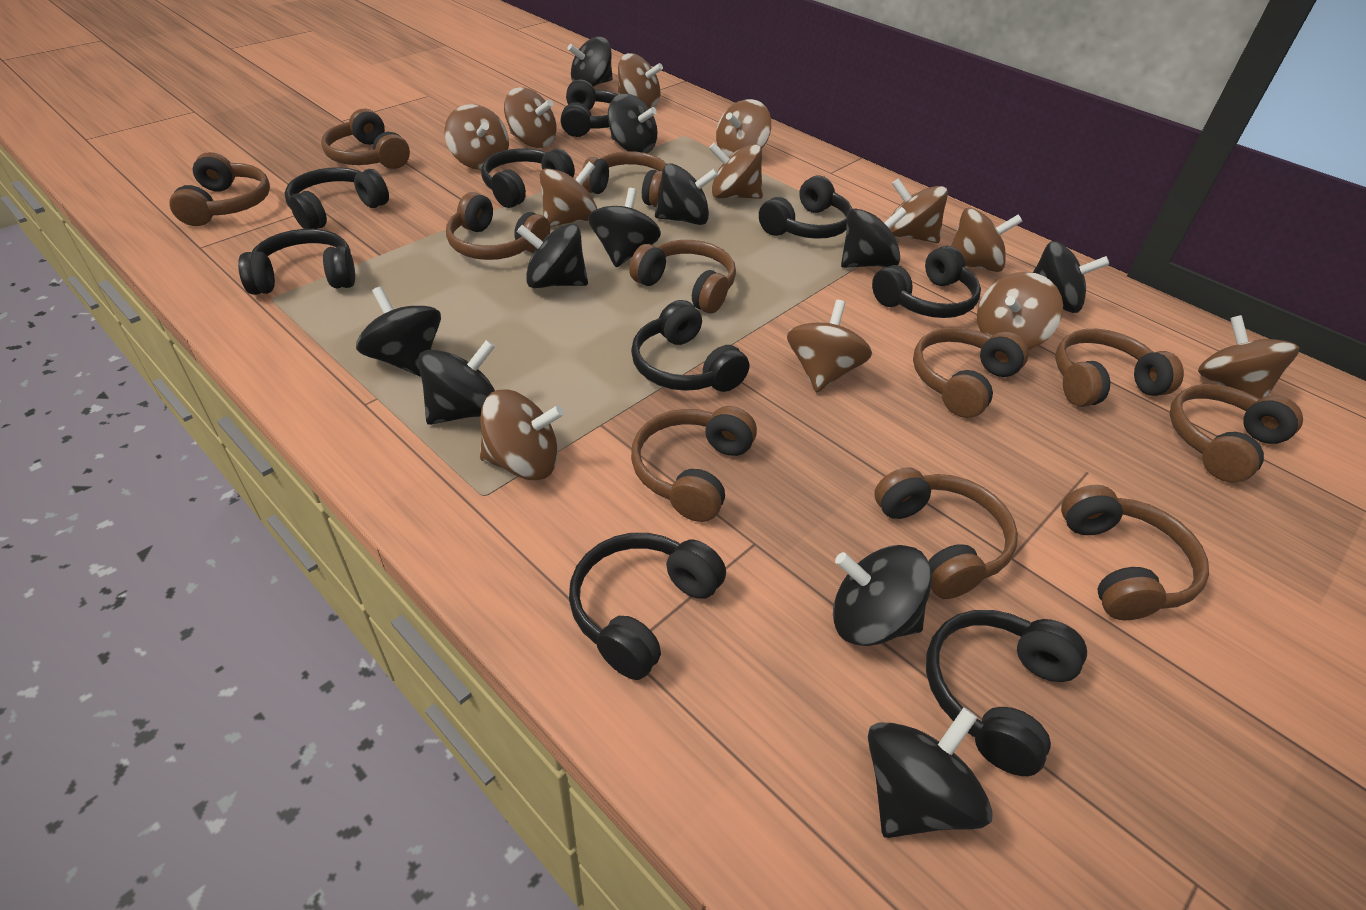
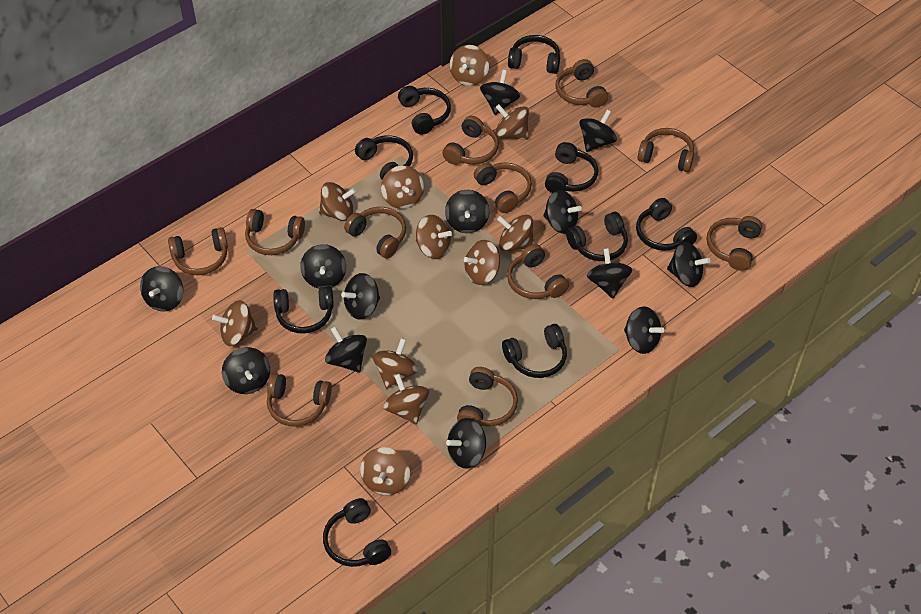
black spinning top: [356,286,441,377] [418,340,495,425] [517,224,588,288] [568,37,613,87] [588,188,661,267] [608,94,658,153] [655,163,718,225] [833,545,932,646] [841,207,907,268] [868,707,993,838] [1033,241,1109,313] = 11 -> [140,266,183,312] [222,347,270,394] [300,244,346,288] [325,327,367,373] [341,273,380,319] [445,190,490,233] [446,418,486,469] [480,70,520,115] [543,190,582,234] [580,110,617,152] [587,248,632,299] [624,306,664,354] [667,242,710,287] = 13
brown spinning top: [444,104,509,170] [480,390,564,480] [504,87,556,148] [540,162,597,227] [618,53,663,108] [709,143,763,199] [716,99,771,157] [787,300,872,393] [890,178,948,243] [951,208,1023,272] [977,272,1063,350] [1198,315,1299,399] = 12 -> [212,300,258,346] [319,182,356,221] [360,447,410,495] [373,338,418,389] [381,165,424,209] [383,374,429,425] [416,215,452,259] [449,45,489,86] [464,240,500,285] [496,104,529,140] [497,214,534,251] = 11

